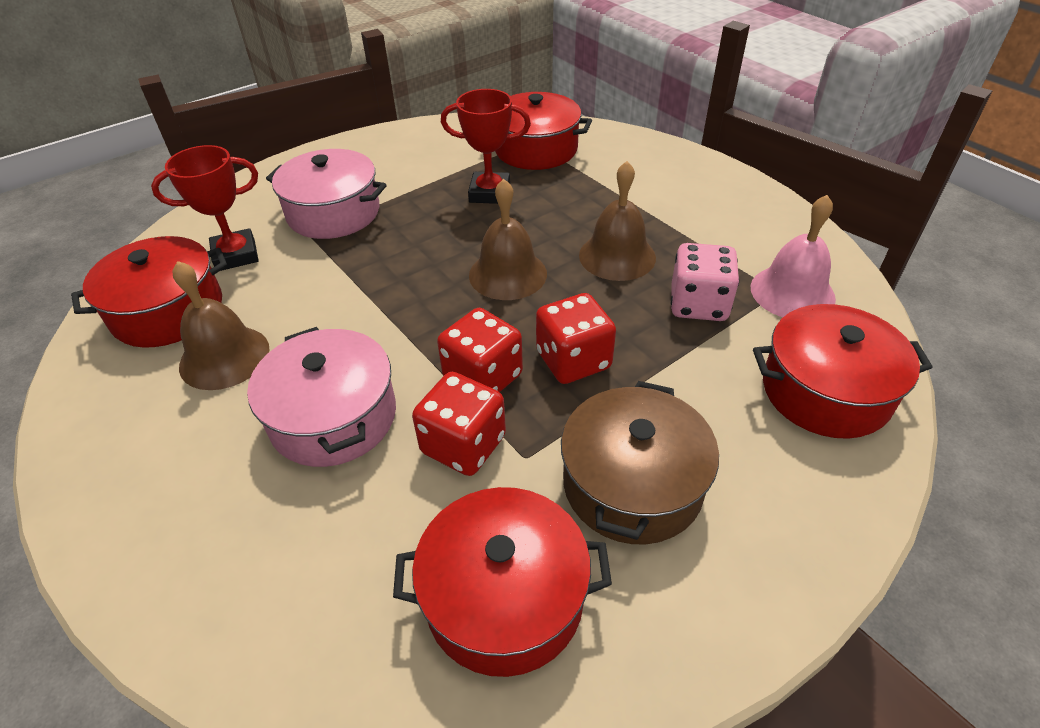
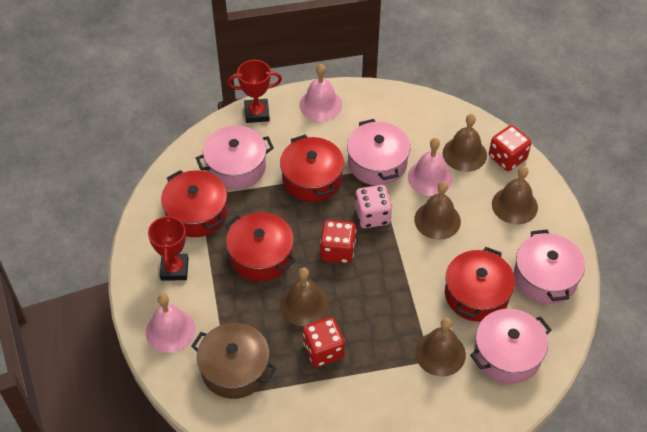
brown bell: [172,261,269,390] [469,179,547,300] [579,161,656,281] = 3 -> [280,268,329,326] [414,181,461,240] [415,317,466,377] [443,114,487,172] [492,166,538,224] = 5
pink bell: [751,195,836,317] = 1 -> [146,294,195,353] [299,64,342,121] [408,138,453,196] = 3
pink pot: [247,327,396,467] [266,149,386,239] = 2 -> [196,126,274,190] [347,119,410,186] [470,309,551,384] [514,229,585,304] = 4

